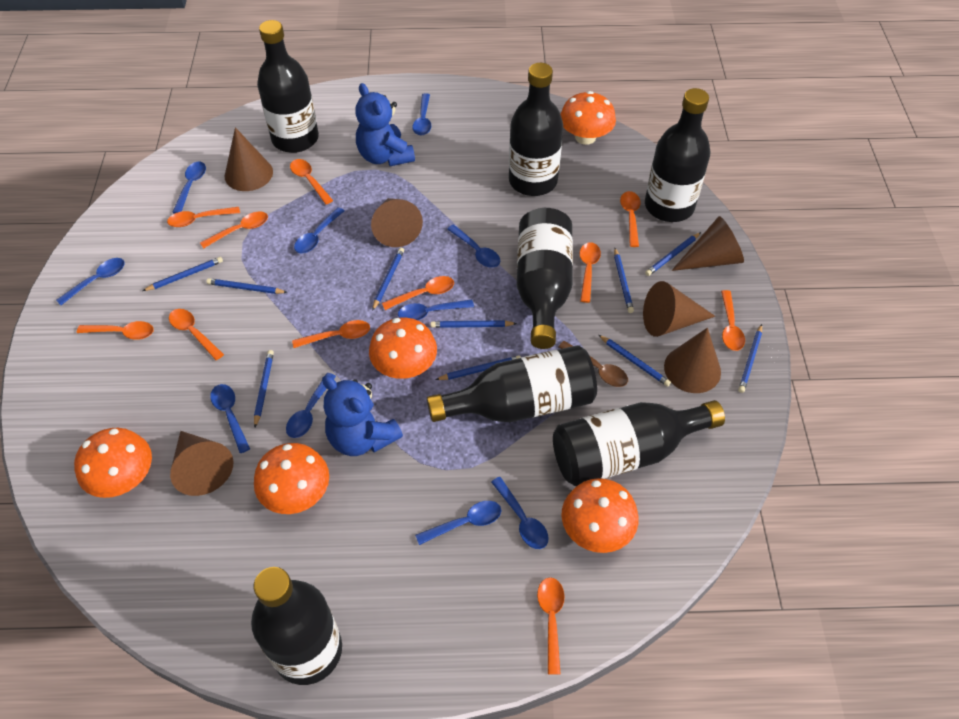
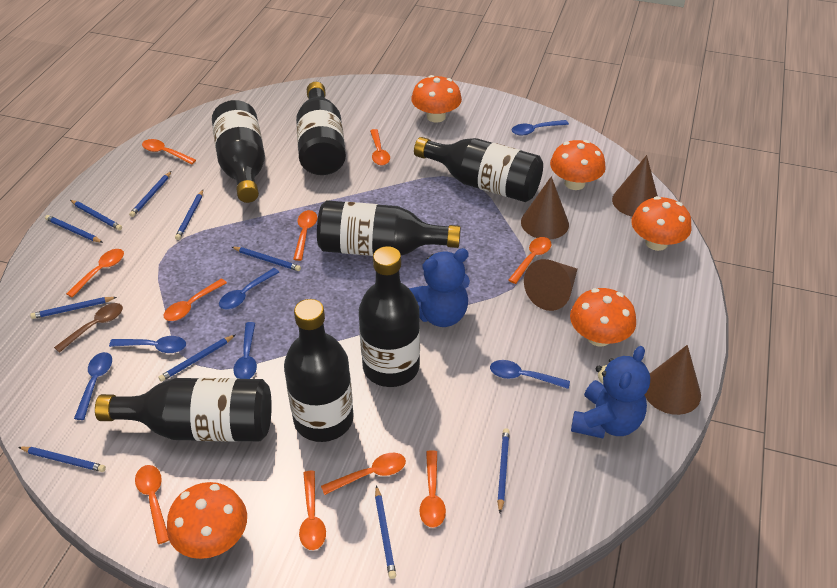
blue spoon: [56,258,125,305] [172,162,206,214] [210,384,250,453] [286,373,336,438] [294,207,344,253] [398,300,474,320] [412,93,431,136] [415,501,501,545] [447,225,500,268] [491,477,548,549] = 10 -> [74,352,112,420] [109,336,186,353] [219,268,279,309] [234,322,257,379] [490,360,570,389] [512,120,569,135] = 6
brown cone: [170,431,234,496] [225,127,273,191] [371,198,423,247] [643,281,715,337] [664,328,721,393] [671,216,744,271] = 6 -> [521,176,569,240] [524,259,578,311] [612,155,658,217] [645,345,701,415] = 4
orange spoon: [77,321,154,340] [167,207,240,227] [169,309,224,360] [200,212,268,249] [290,159,333,204] [292,320,370,348] [382,276,454,310] [537,577,565,675] [580,242,601,303] [620,191,641,247] [721,290,745,351] = 11 -> [66,249,124,298] [135,465,169,544] [142,139,196,164] [164,278,227,321] [293,210,317,261] [299,471,326,550] [321,453,406,495] [370,129,390,165] [419,450,446,528] [508,237,552,284] = 10

